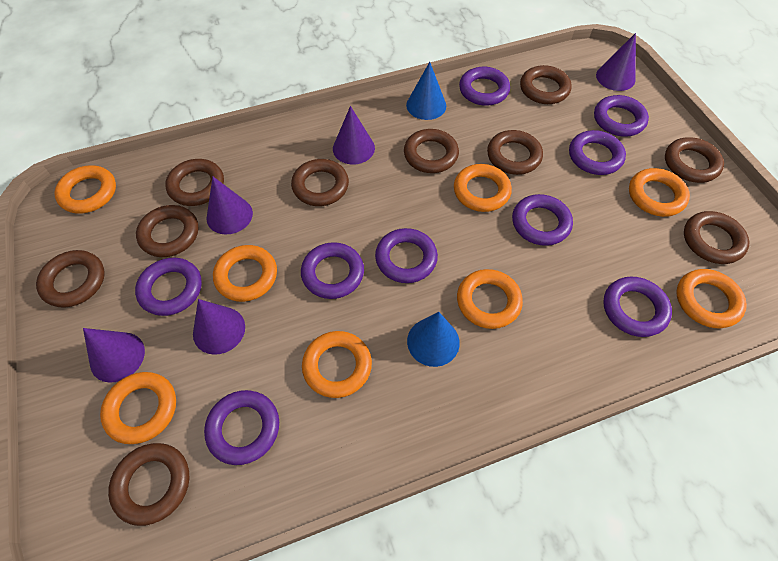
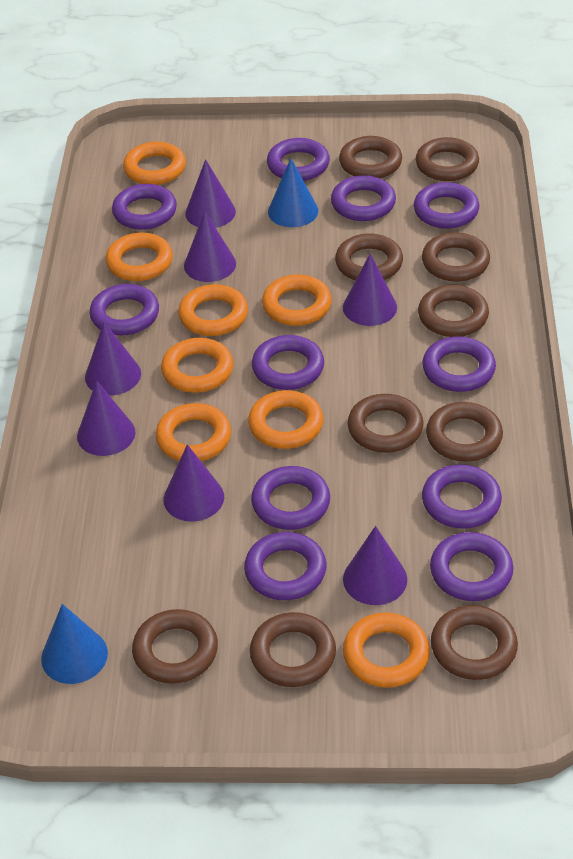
purple cone: [83,328,145,382] [193,299,245,355] [207,176,253,235] [333,106,375,164] [596,33,636,91] = 5 -> [77,381,136,456] [85,322,141,395] [164,444,224,522] [184,212,236,282] [185,159,236,228] [343,253,397,326] [343,526,407,605] = 7
purple ring: [135,258,202,316] [204,390,279,465] [301,242,364,299] [375,228,438,283] [459,67,510,106] [512,194,573,246] [569,130,626,175] [594,95,649,137] [603,277,672,337] = 9 -> [90,284,159,335] [112,184,177,230] [244,532,326,600] [251,466,330,530] [252,335,324,390] [267,138,330,181] [331,175,396,221] [414,182,479,229] [422,336,496,392] [422,464,502,529] [430,532,513,601] = 11

